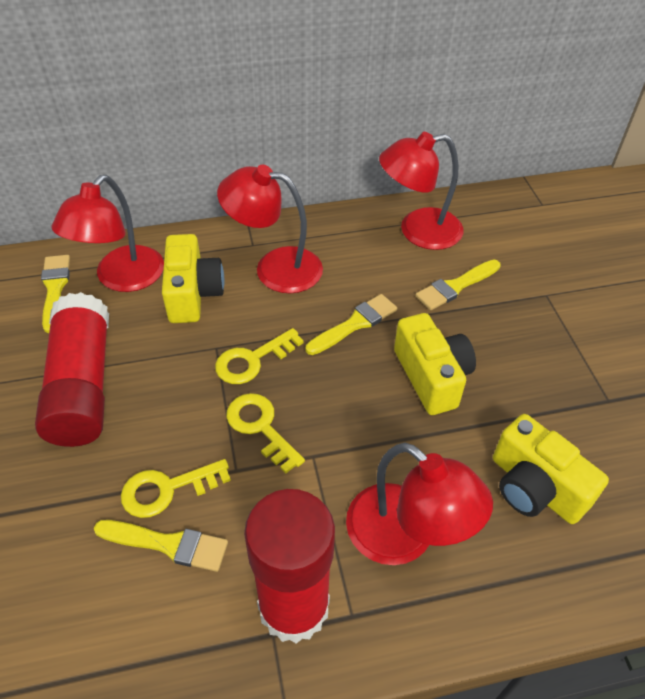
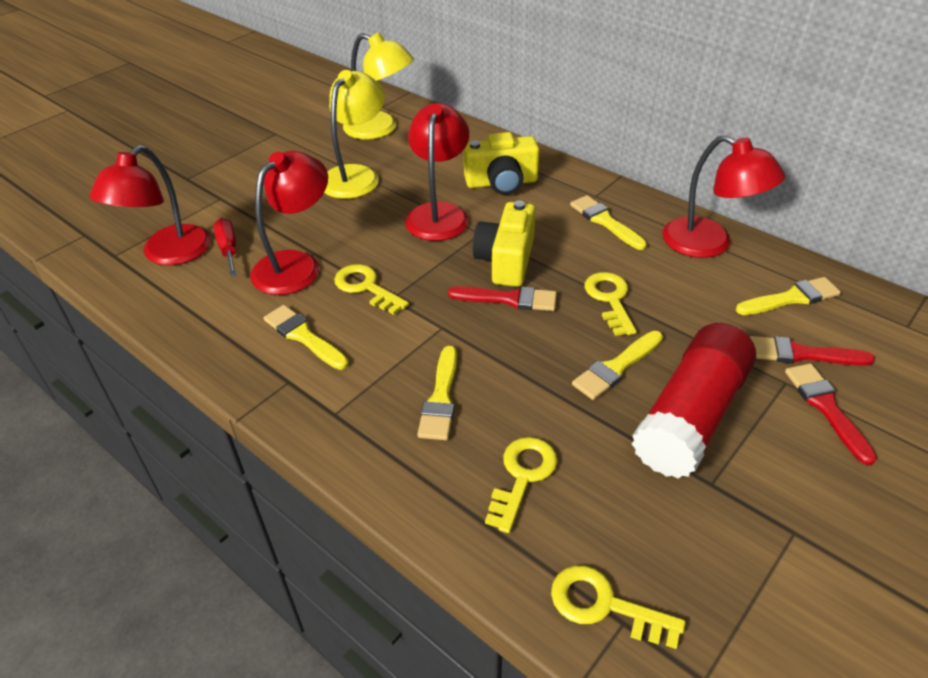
red brush: none = 0 -> [448,286,557,311] [750,336,875,366] [785,363,877,465] = 3
red glue stick: [35,292,109,447] [244,489,335,643] = 2 -> [632,323,756,479] = 1
red screwdriver: none = 0 -> [213,218,237,277] = 1
yellow brush: [41,255,70,333] [94,520,228,572] [306,294,397,355] [415,260,501,310] = 4 -> [263,305,349,370] [417,346,457,440] [570,195,647,250] [572,331,663,400] [736,277,841,315] = 5
yellow camera: [162,234,224,323] [394,313,476,415] [493,414,609,524] = 3 -> [464,132,539,195] [473,200,535,287] = 2
yellow key: [121,459,231,518] [215,328,304,384] [226,393,305,473] = 3 -> [334,264,409,315] [485,437,557,533] [551,565,685,649] [585,272,637,336] = 4
yellow lamp: none = 0 -> [324,70,385,199] [343,33,414,140] = 2

